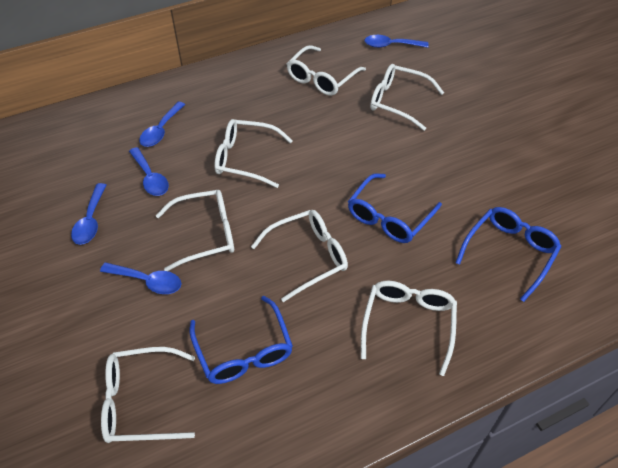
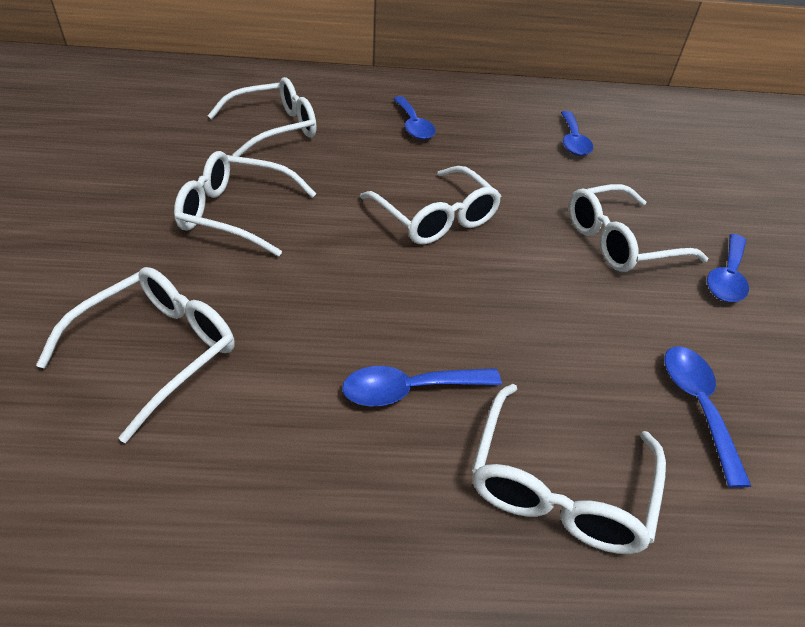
blue glasses: [189,296,293,384] [348,173,442,243] [455,207,561,302] = 3 -> none = 0
white glasses: [101,347,195,443] [156,190,234,271] [214,119,293,188] [251,210,348,302] [287,45,366,96] [361,281,457,376] [370,64,444,131] = 7 -> [36,267,235,443] [174,151,316,257] [208,77,317,157] [360,166,501,245] [472,384,666,554] [569,184,708,272] = 6

